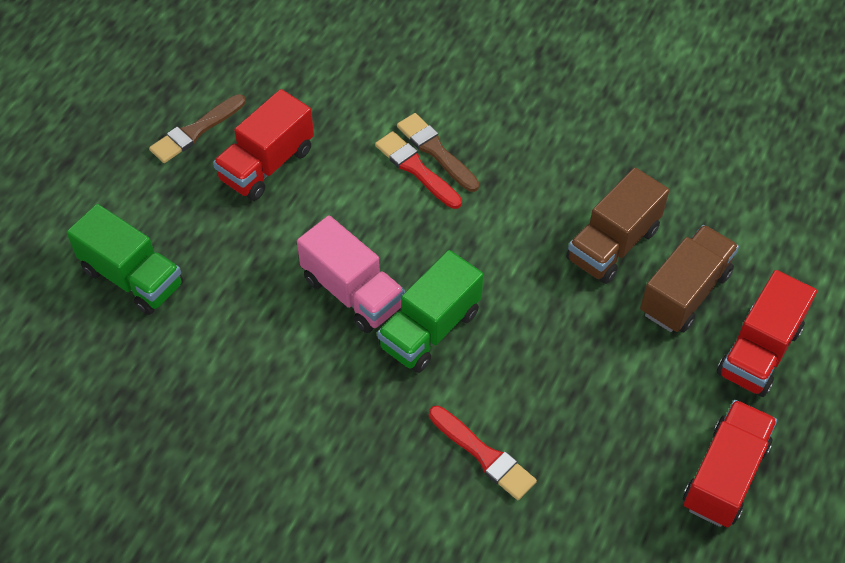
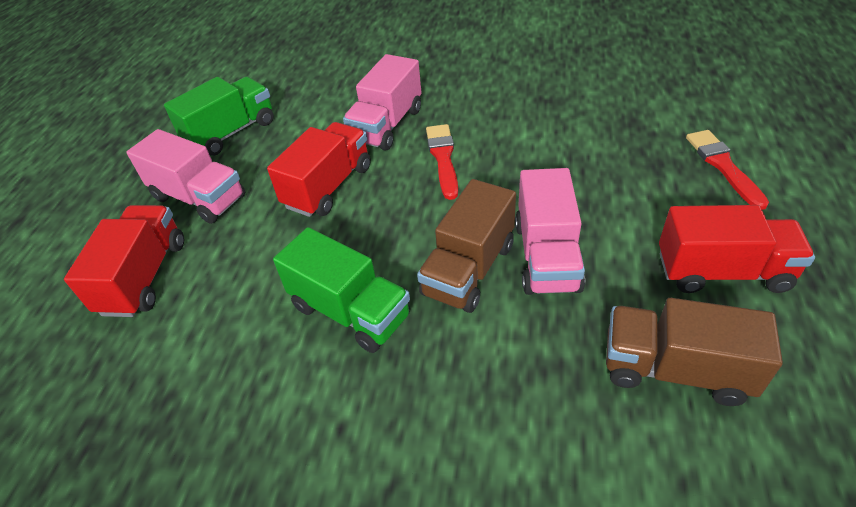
brown brush: [149,94,245,163] [397,113,479,192] = 2 -> none = 0
pink truck: [297,215,405,333] = 1 -> [127,129,245,224] [343,54,422,150] [515,168,585,295] = 3

